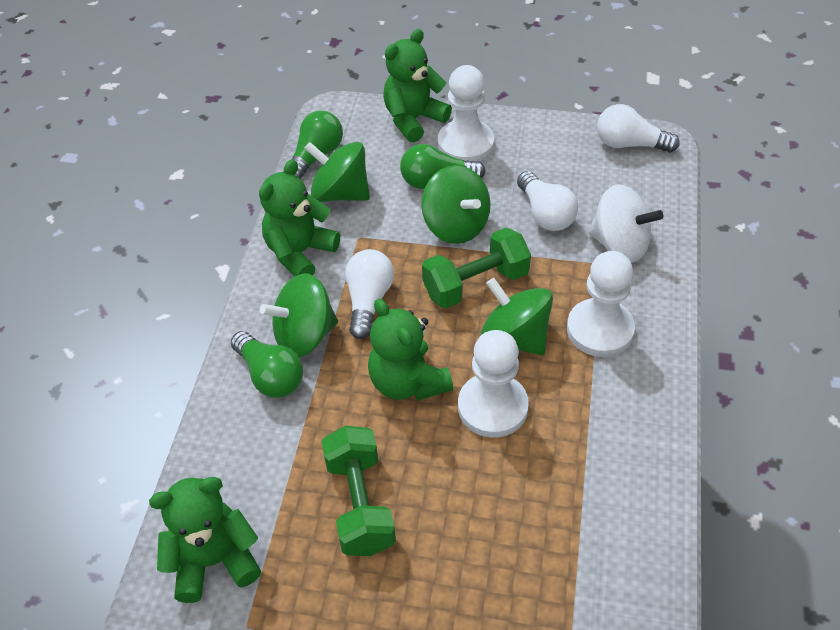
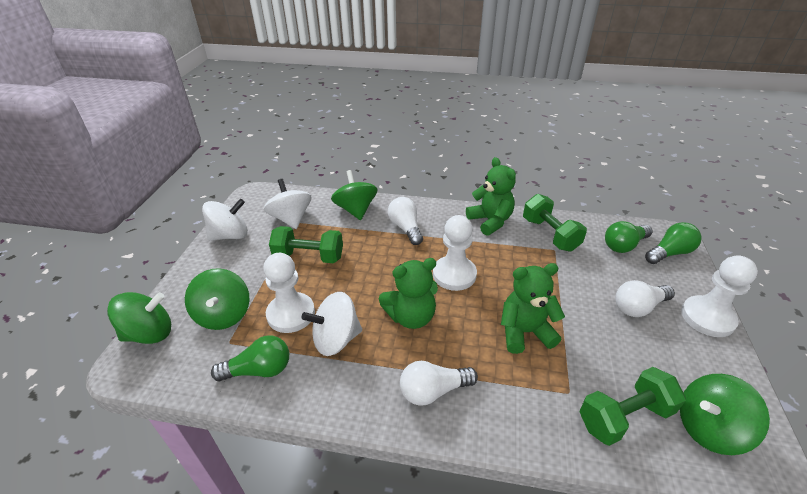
green dumbbell: [322,426,396,556] [422,228,531,308] = 2 -> [269,226,343,263] [523,194,587,252] [580,367,686,446] = 3
green teddy bear: [149,477,261,603] [259,159,340,276] [368,299,453,400] [383,29,452,143] = 4 -> [379,258,438,329] [466,157,516,236] [501,263,565,354] = 3
white spinning top: [588,184,663,263] = 1 -> [202,199,248,241] [264,179,311,229] [301,292,362,356] = 3

